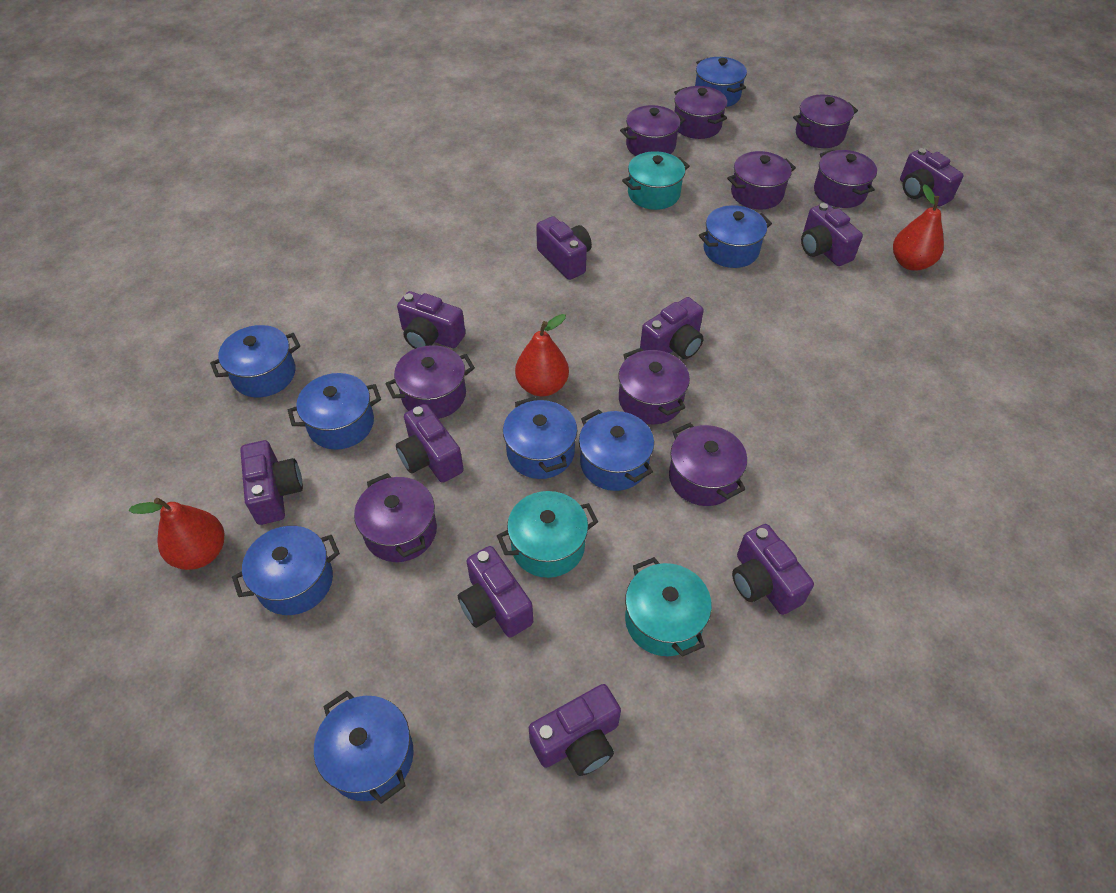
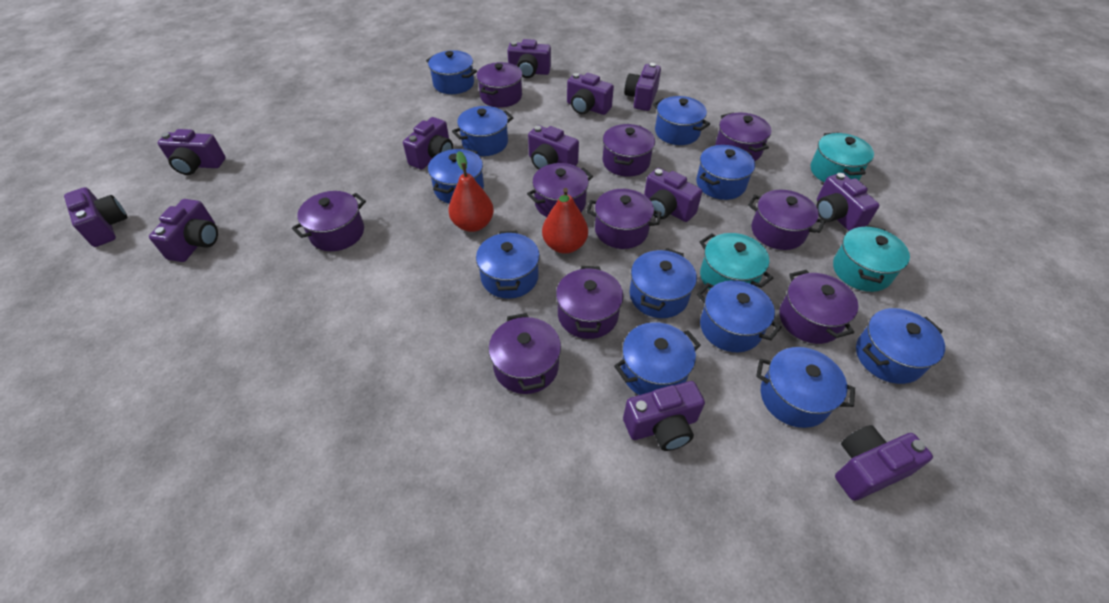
blue pot: [210,325,300,397] [232,526,340,615] [288,373,381,450] [314,691,414,804] [503,397,577,479] [579,409,654,491] [695,57,747,107] [699,205,772,268] = 8 -> [426,50,477,94] [428,148,484,204] [452,106,514,156] [476,231,540,299] [614,322,701,395] [630,248,697,318] [653,96,710,145] [696,145,755,200] [697,280,782,352] [756,347,855,428] [856,308,945,384] = 11
purple camera: [240,440,303,525] [396,404,464,483] [397,291,465,349] [458,546,533,638] [529,684,621,776] [536,216,592,280] [640,297,704,359] [732,524,814,615] [801,203,863,266] [900,148,964,206] = 10 -> [64,187,127,247] [149,199,218,262] [158,129,226,175] [403,117,453,170] [507,39,551,78] [528,125,579,170] [567,73,614,115] [623,381,705,451] [624,63,661,111] [644,168,702,222] [816,173,880,231] [835,425,933,501] = 12
purple pot: [354,473,437,562] [385,345,475,419] [619,348,690,424] [620,105,685,156] [669,423,747,506] [674,86,727,139] [727,151,796,209] [793,94,858,148] [814,150,877,208] = 9 -> [292,191,366,251] [476,62,523,108] [489,313,561,394] [527,163,593,217] [556,266,623,339] [586,189,661,249] [603,124,655,177] [715,112,771,161] [748,189,825,250] [779,270,858,344] = 10
red pear: [129,498,224,570] [515,314,569,396] [893,184,944,271] = 3 -> [448,151,494,232] [542,188,588,254] = 2

